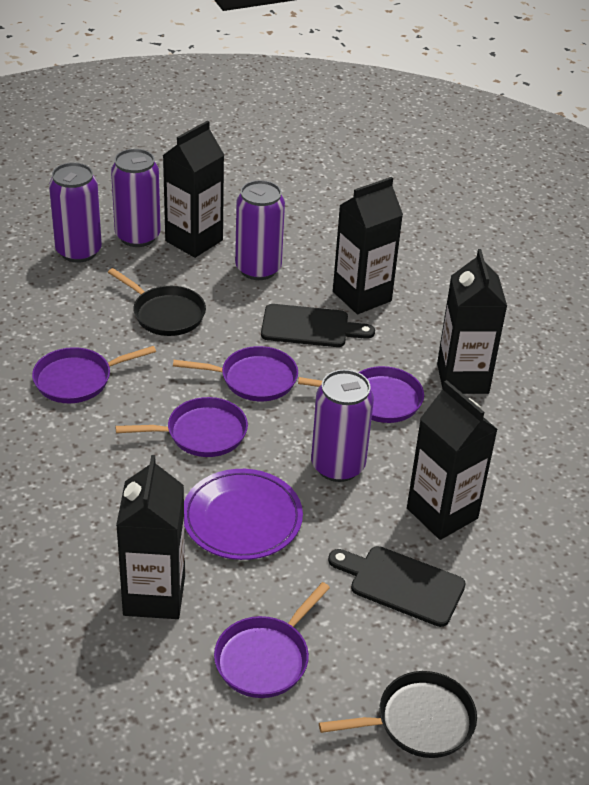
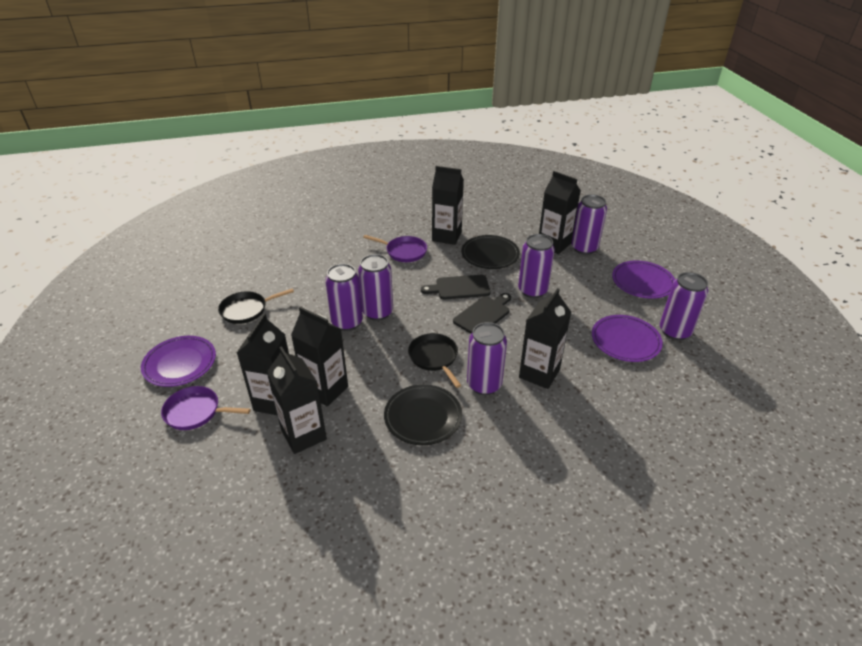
black carton: [116,455,185,619] [163,120,224,258] [333,177,403,314] [407,380,498,540] [437,249,507,394] = 5 -> [237,313,289,415] [267,346,327,454] [291,307,348,406] [432,166,464,245] [519,288,571,389] [539,171,581,254] = 6
black plate: none = 0 -> [384,384,462,445] [461,235,520,269] = 2
purple can: [49,162,102,263] [111,149,161,247] [235,180,285,280] [311,369,374,482] = 4 -> [325,264,363,331] [358,254,393,321] [467,322,507,395] [518,234,555,298] [571,194,607,255] [660,272,708,340] = 6
purple pan: [32,346,156,403] [116,397,248,457] [173,346,298,401] [214,582,330,698] [298,366,424,423] = 5 -> [161,386,251,430] [363,235,427,262] = 2
purple plate: [184,469,303,560] = 1 -> [141,336,216,387] [592,315,663,362] [612,260,675,299] = 3

